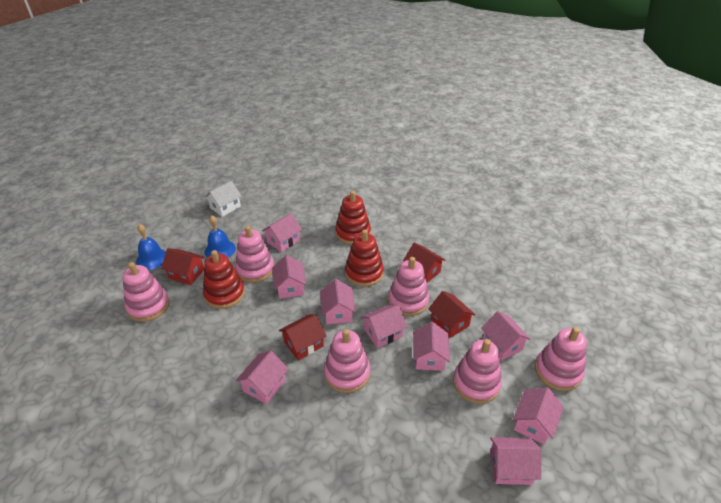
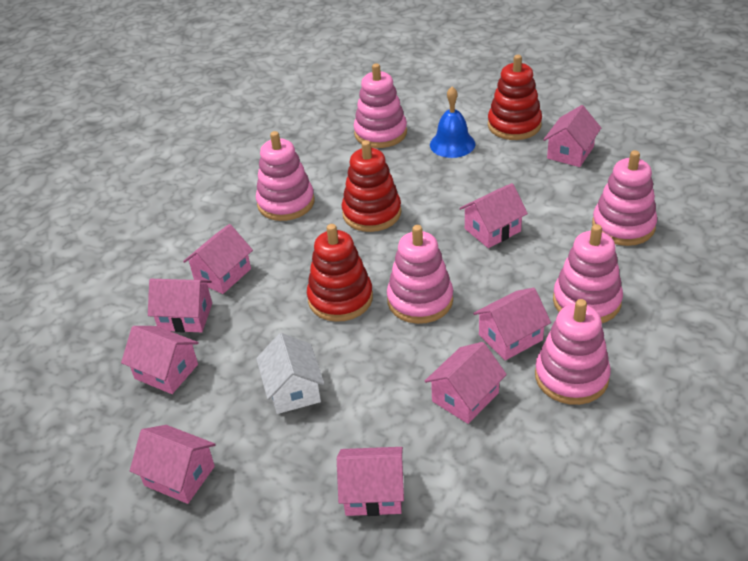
blue bell: [136,224,166,270] [205,215,236,258] = 2 -> [430,87,475,158] = 1
red house: [161,248,205,285] [279,314,327,361] [403,243,445,283] [428,291,476,338] = 4 -> none = 0

